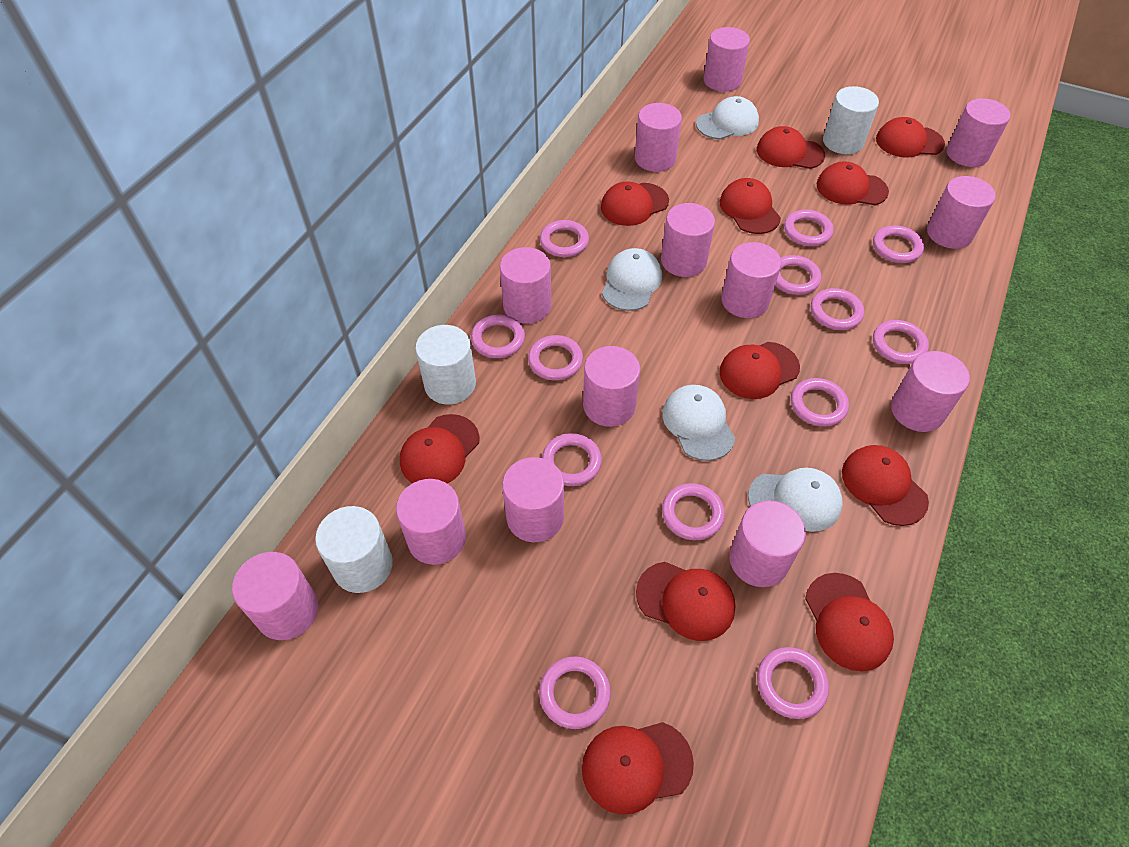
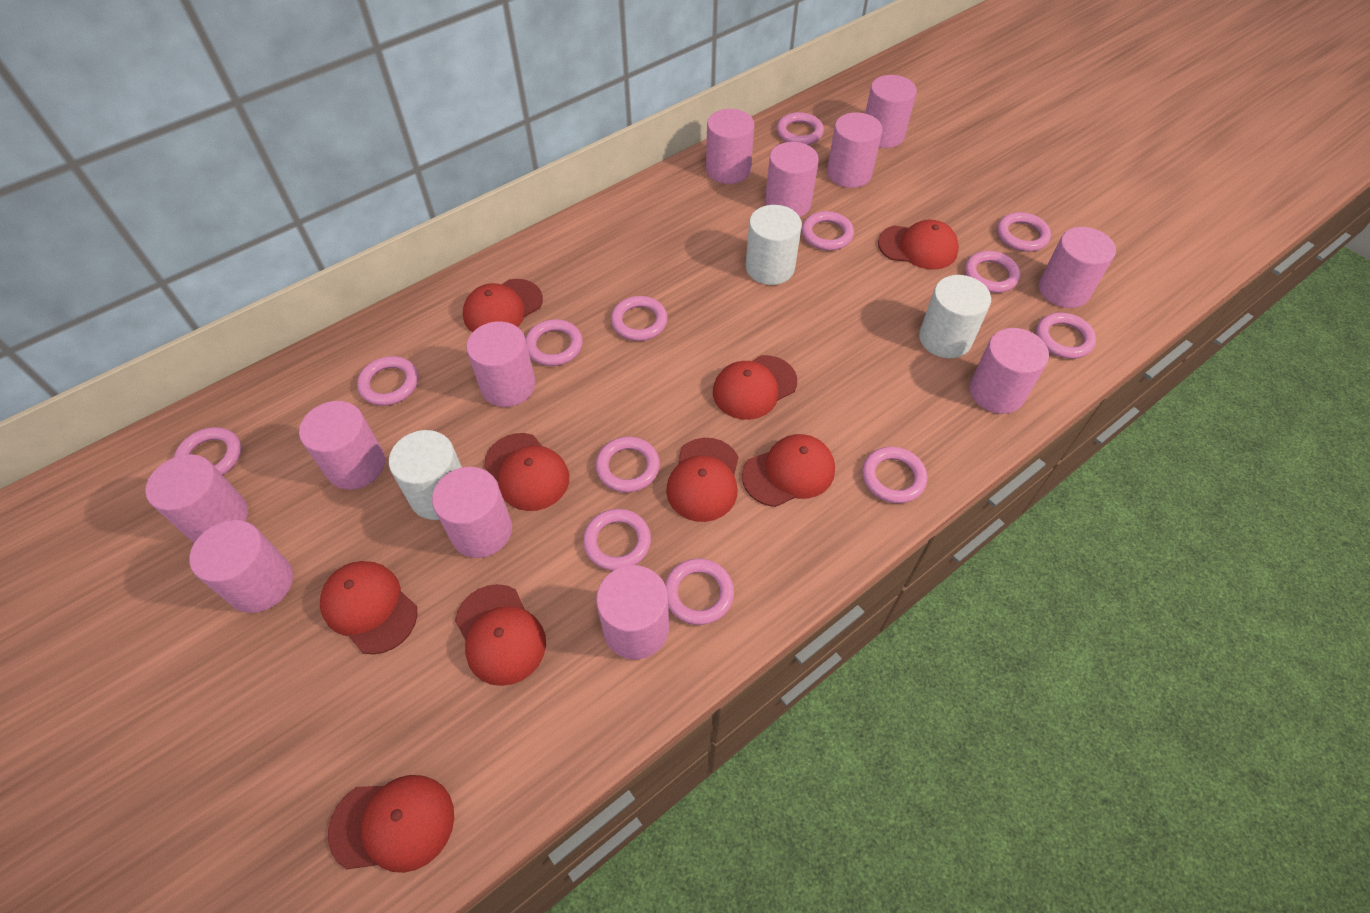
pink cylinder: [232,552,318,640] [396,479,466,565] [500,247,551,324] [502,457,564,542] [583,346,640,427] [635,103,682,172] [661,203,715,277] [704,27,750,92] [721,242,781,318] [729,500,806,587] [891,351,970,432] [927,176,996,249] [947,98,1010,167] = 13 -> [145,454,248,542] [189,520,293,613] [299,401,385,490] [432,467,512,558] [466,321,536,407] [596,565,669,659] [706,109,754,184] [765,142,819,217] [827,112,882,188] [865,75,917,148] [969,328,1049,414] [1039,227,1116,308] = 12
red cap: [400,414,479,484] [582,722,694,815] [601,181,669,226] [636,562,736,641] [719,178,781,234] [719,342,800,399] [757,126,825,169] [805,573,894,671] [817,161,889,205] [842,445,929,526] [876,117,945,158] = 11 -> [320,561,418,654] [328,775,454,873] [455,584,546,686] [463,279,543,332] [484,433,569,511] [666,438,738,522] [713,355,797,420] [742,434,835,507] [878,220,959,270] = 9
white cap: [602,248,662,311] [662,385,735,461] [696,96,759,139] [748,468,843,532] = 4 -> none = 0

